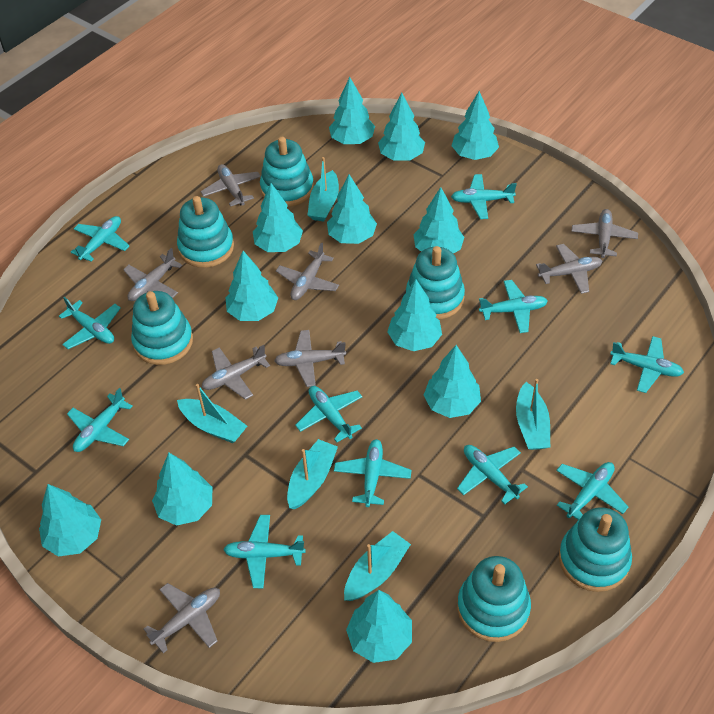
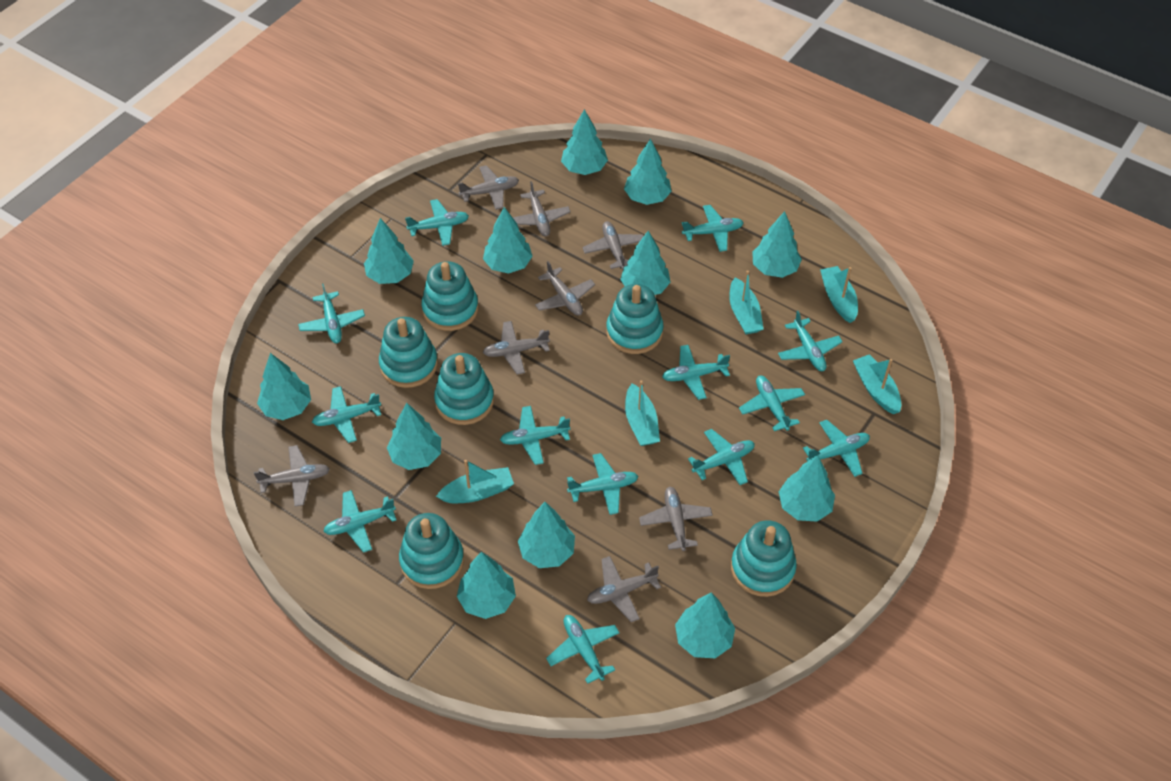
turquoise plane: [59,297,121,349] [67,388,132,452] [71,216,129,262] [223,515,306,588] [295,386,362,442] [334,439,411,507] [451,174,517,219] [457,445,528,504] [479,280,548,333] [556,462,628,520] [610,336,684,393] = 11 -> [298,283,365,343] [312,386,381,443] [323,490,396,553] [405,199,469,246] [500,406,570,465] [546,615,619,684] [567,453,638,515] [662,345,730,400] [682,205,744,252] [688,429,755,485] [739,376,805,431] [778,311,843,371] [803,420,870,477] = 13

